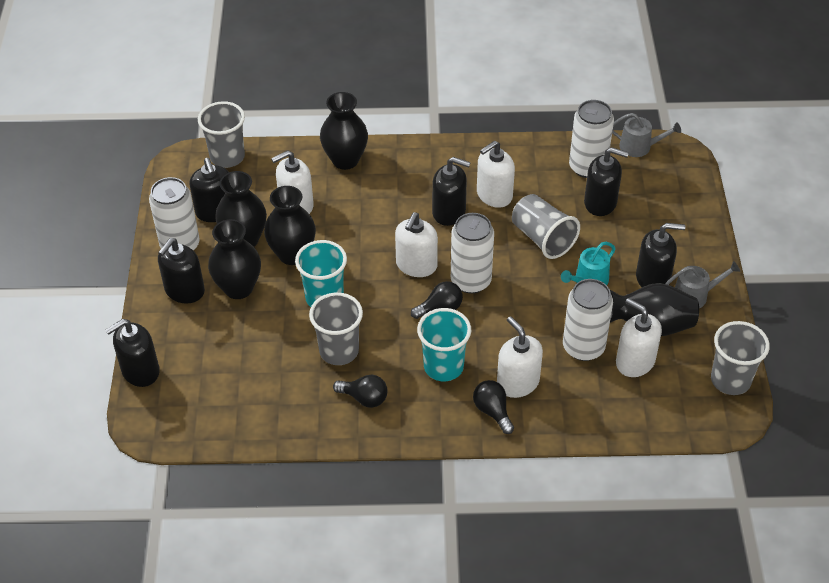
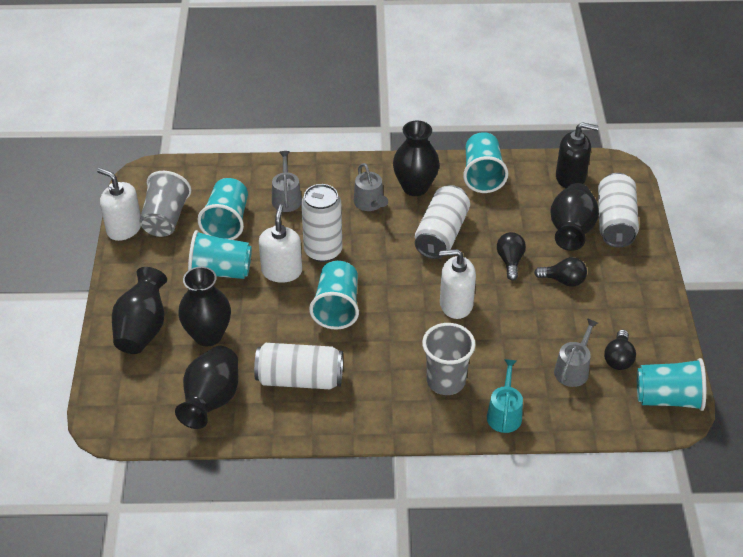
black soap dispenser: [105,319,160,387] [158,238,205,304] [189,158,229,222] [432,157,471,226] [584,147,629,216] [636,223,685,287] = 6 -> [556,122,599,188] = 1
grey cup: [198,101,245,168] [309,292,363,365] [512,194,580,259] [711,321,770,395] = 4 -> [140,171,191,237] [422,323,475,395] = 2
grey watering can: [612,113,681,157] [665,261,740,308] = 2 -> [272,151,302,212] [354,163,388,211] [554,318,598,387] = 3
turquoise cup: [295,240,347,307] [417,308,471,381] = 2 -> [188,230,252,279] [198,178,248,240] [309,261,359,330] [463,132,508,193] [637,358,706,411] = 5
white soap dispenser: [271,150,314,214] [395,212,438,277] [477,140,515,208] [497,316,543,398] [616,298,662,377] = 5 -> [97,168,141,241] [259,204,302,283] [439,249,476,319] = 3

